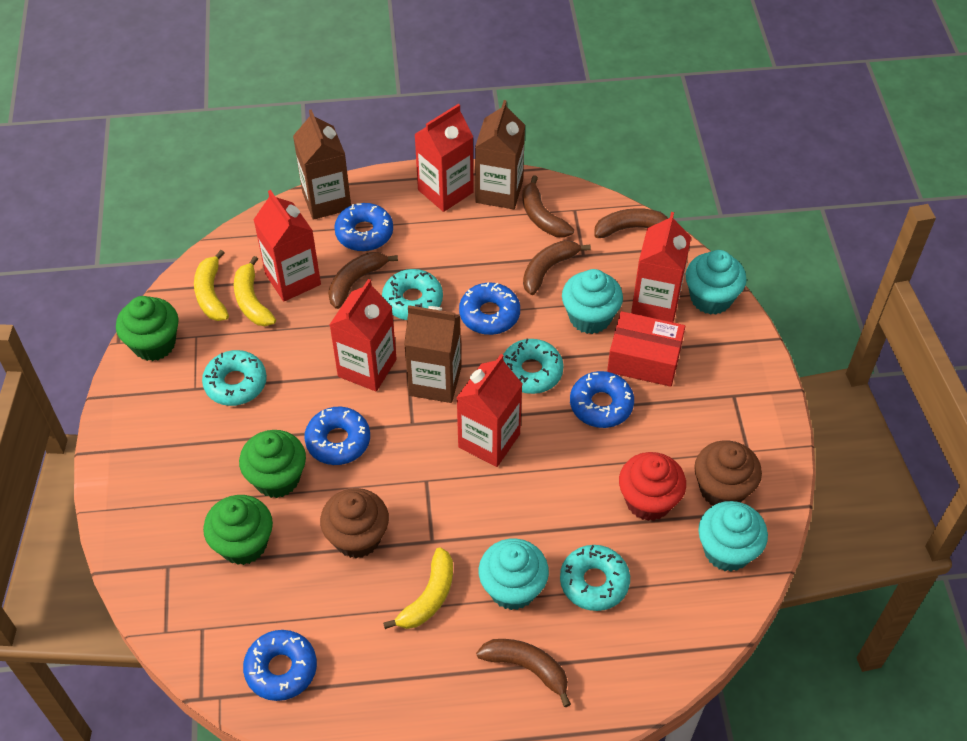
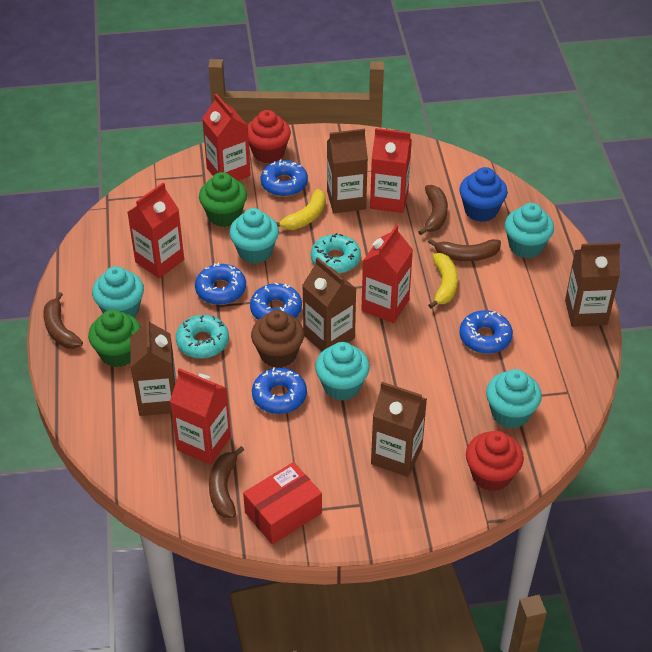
blue cupcake: none = 0 -> [459,167,508,222] = 1
brown banana: [328,252,398,309] [476,639,571,707] [522,175,574,237] [523,240,591,295] [594,208,668,238] = 5 -> [43,292,83,349] [209,446,244,518] [418,185,448,235] [428,239,501,261] = 4
brown carton: [293,109,351,220] [404,305,461,403] [475,100,525,209] = 3 -> [130,317,177,416] [302,257,356,351] [327,129,368,213] [371,382,427,477] [565,242,621,327] = 5
brown cupcake: [320,488,389,558] [694,440,762,505] = 2 -> [251,310,304,368] = 1
green cupcake: [116,296,179,361] [203,495,273,565] [239,430,306,498] = 3 -> [88,309,141,367] [199,172,247,227] = 2
red cupcake: [619,452,686,521] = 1 -> [248,110,291,163] [466,431,524,492] = 2
turquoise cupcake: [479,539,549,610] [562,269,623,334] [686,250,746,315] [698,501,768,572] = 4 -> [92,266,144,318] [229,208,279,264] [315,342,370,401] [486,369,542,428] [505,203,554,258] = 5
turquoise donut: [202,350,267,406] [382,269,443,320] [503,339,564,394] [560,545,630,611] = 4 -> [176,315,229,358] [311,233,361,273] = 2
yellow banana: [194,250,229,321] [234,256,276,326] [383,547,453,629] = 3 -> [276,189,326,230] [428,253,458,308] = 2

